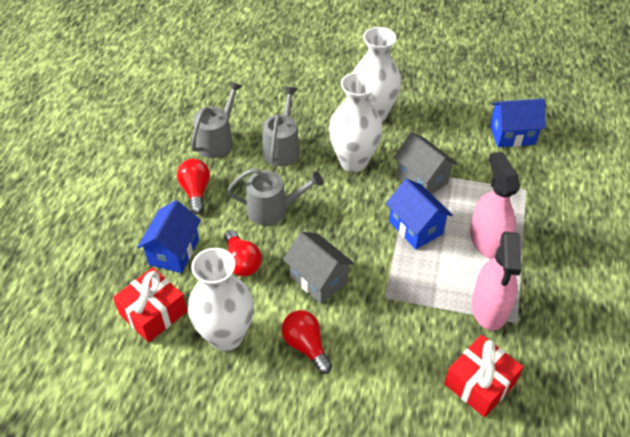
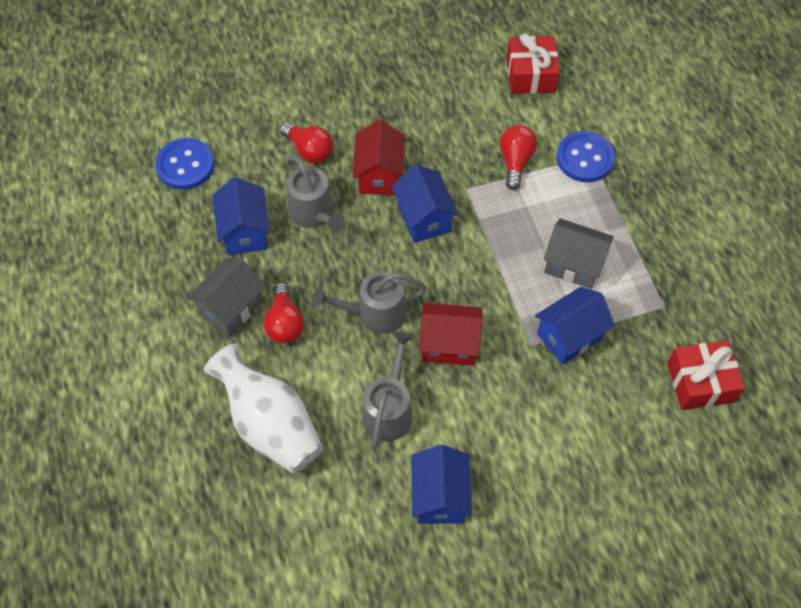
blue button: none = 0 -> [155,138,214,190] [557,131,615,182] = 2
blue house: [137,200,201,273] [386,179,453,249] [490,99,546,147] = 3 -> [212,177,270,255] [392,164,458,243] [411,445,472,524] [535,287,615,365] = 4
pink spray bottle: [470,152,520,259] [472,232,522,331] = 2 -> none = 0
red house: none = 0 -> [353,119,405,195] [419,303,483,366] = 2
white vase: [188,248,254,351] [329,72,383,172] [353,27,401,122] = 3 -> [203,344,323,474] = 1

